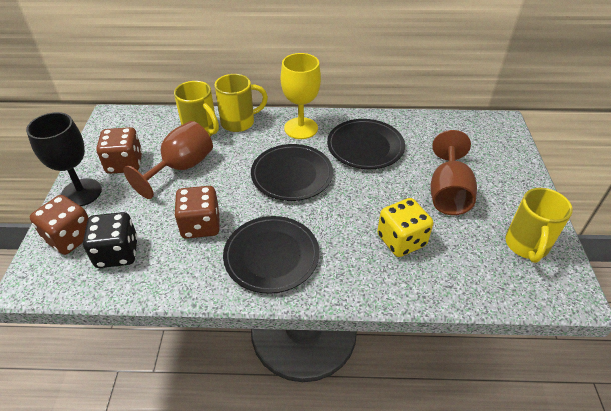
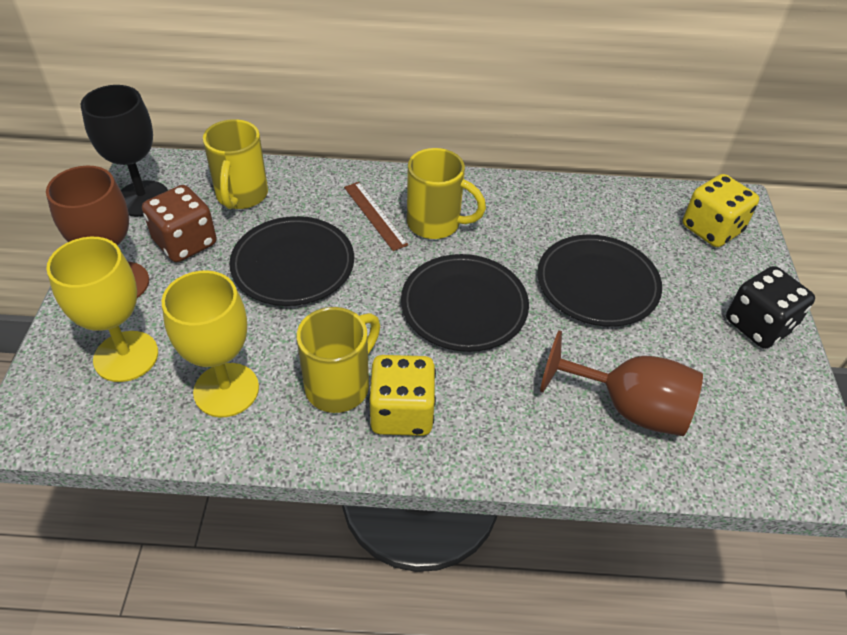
brown dice: [30,195,89,255] [96,127,142,174] [174,186,220,239] = 3 -> [142,185,217,262] = 1
brown ruler: none = 0 -> [344,182,409,251] = 1
yellow dice: [377,198,433,257] = 1 -> [369,355,436,436] [683,174,759,247] = 2
yellow goblet: [281,53,321,139] = 1 -> [46,237,158,382] [161,271,259,417] = 2

